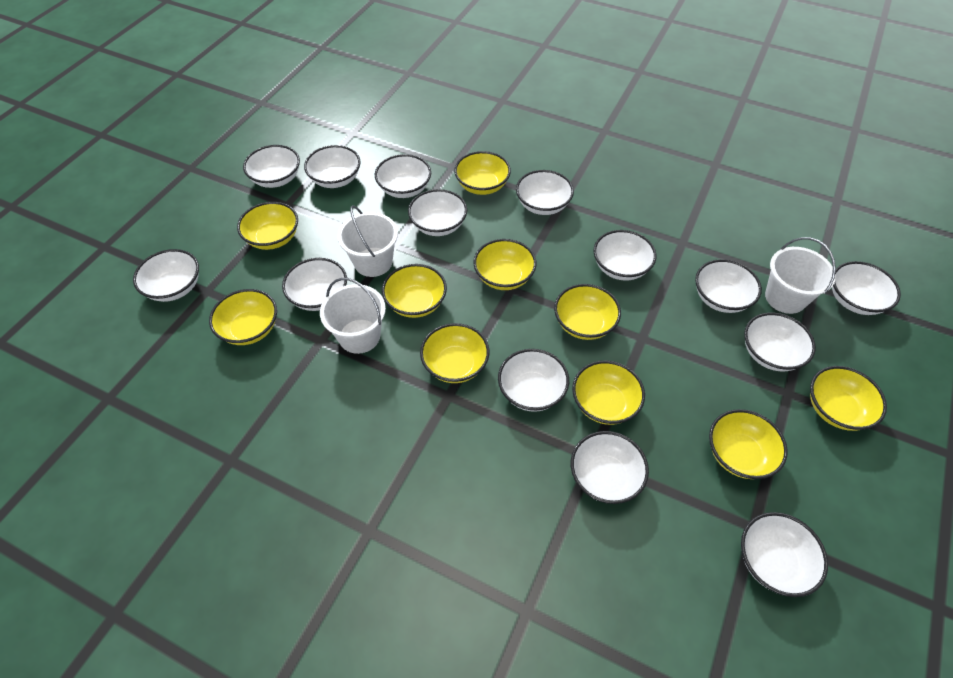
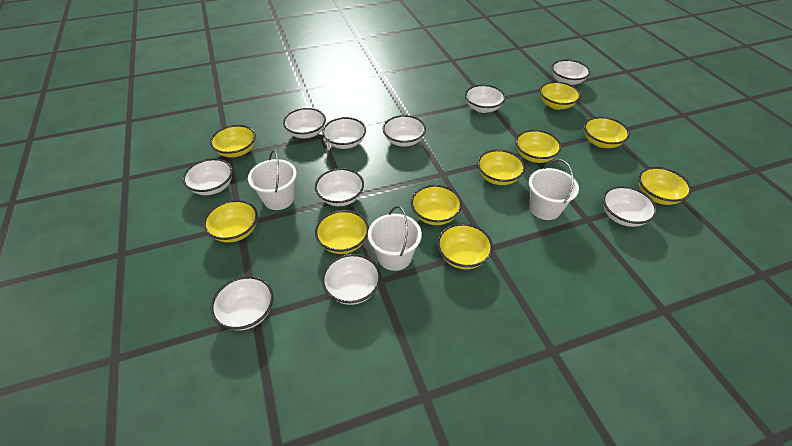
white bowl: [133,249,199,302] [243,145,300,188] [282,258,347,311] [304,145,360,188] [375,154,431,198] [408,189,467,236] [498,349,569,412] [516,170,574,215] [571,431,649,504] [593,230,656,281] [695,259,762,313] [741,512,828,597] [744,312,816,371] [832,261,901,315] = 14 -> [183,159,233,195] [211,276,273,331] [283,108,326,139] [315,168,364,206] [322,117,366,149] [322,254,381,305] [383,115,426,147] [465,85,505,113] [552,60,590,85] [603,186,657,227] = 10

